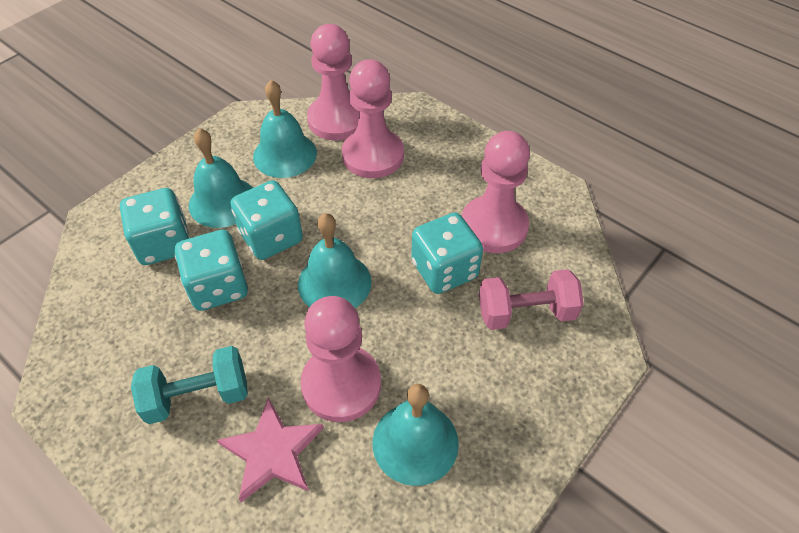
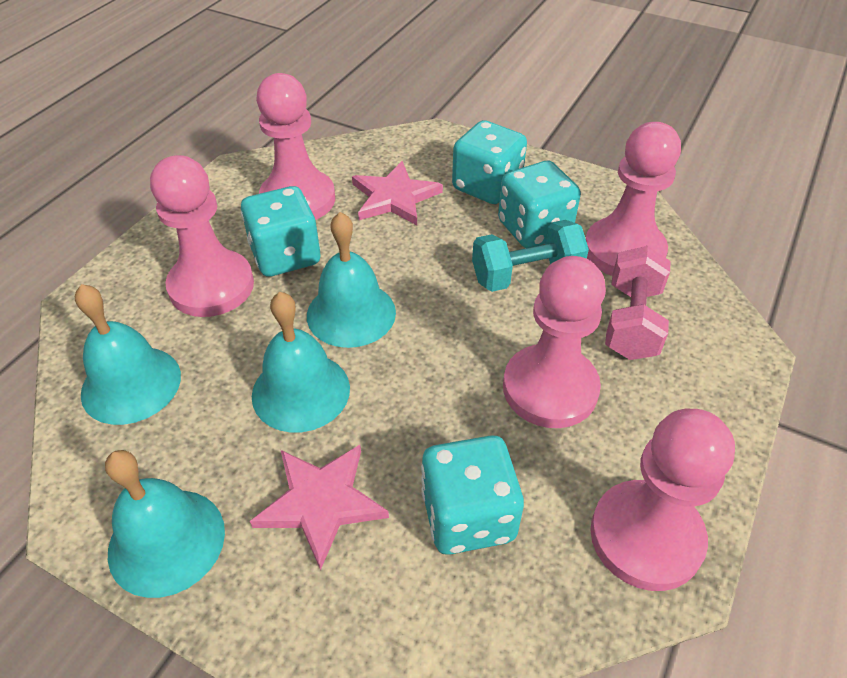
pink pawn: [300,296,381,422] [307,24,359,141] [342,59,404,178] [461,131,530,253] = 4 -> [150,155,254,317] [256,73,335,220] [503,256,606,428] [586,122,681,276] [590,409,735,591] = 5
pink star: [217,397,324,502] = 1 -> [250,445,389,570] [352,161,443,225] = 2

